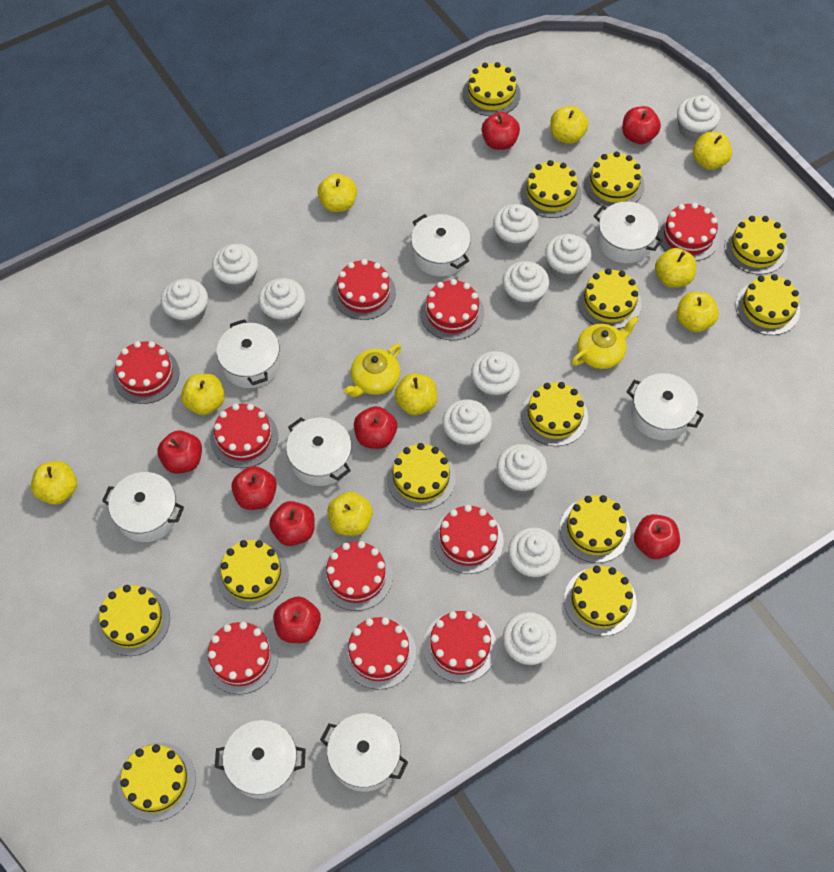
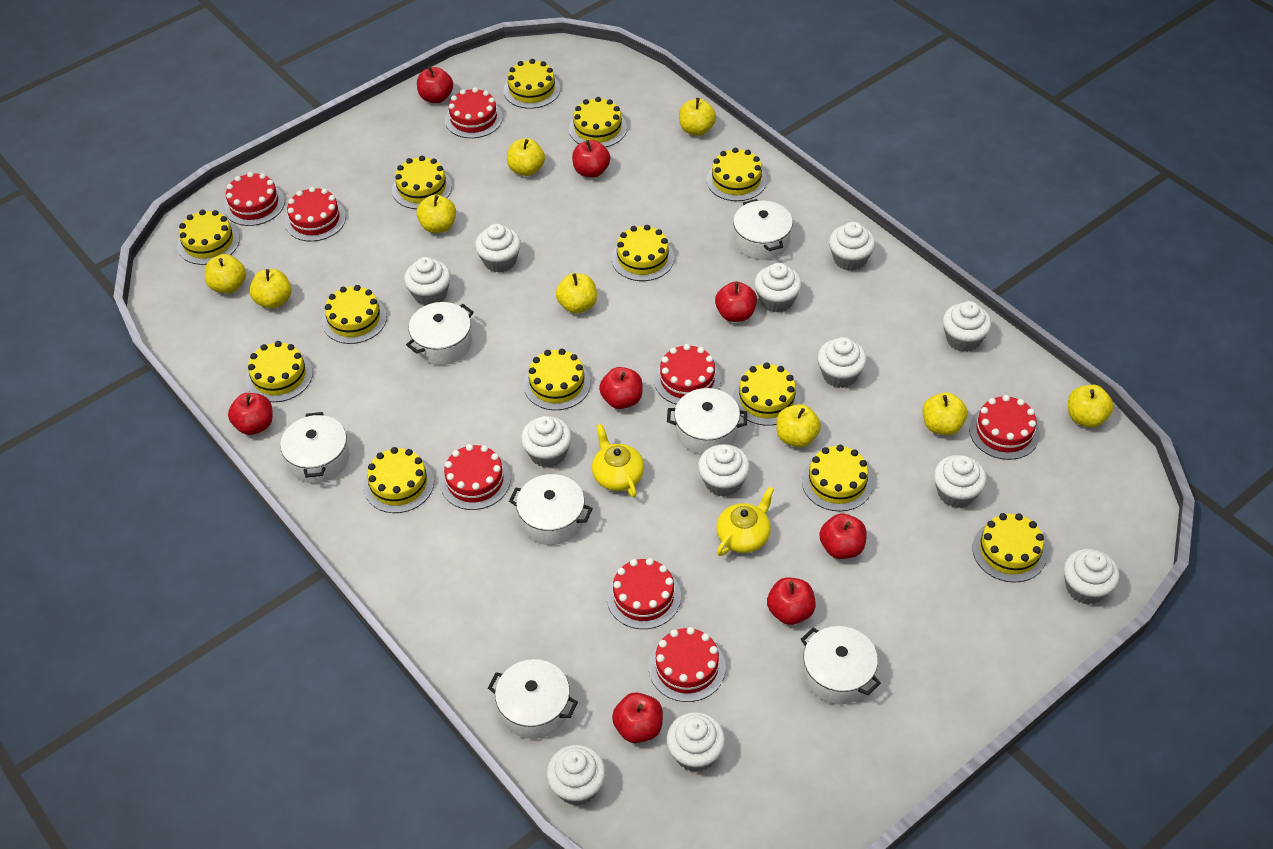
red cake: [113,341,180,404] [204,622,278,694] [210,404,278,468] [321,541,393,611] [332,259,396,320] [342,617,416,689] [420,279,484,340] [423,611,497,683] [433,505,504,574] [657,203,720,261] = 10 -> [224,172,285,226] [285,187,346,242] [440,444,511,510] [445,87,503,138] [607,558,681,629] [649,627,726,702] [654,344,721,405] [969,395,1040,460] = 8
white pot: [102,472,184,542] [215,720,306,799] [217,319,280,388] [286,417,352,486] [320,713,408,792] [411,214,471,276] [594,202,663,263] [627,373,704,440] = 8 -> [280,412,349,483] [406,302,474,365] [488,659,578,739] [509,474,593,545] [667,388,747,455] [733,199,793,260] [801,626,881,704] = 7

